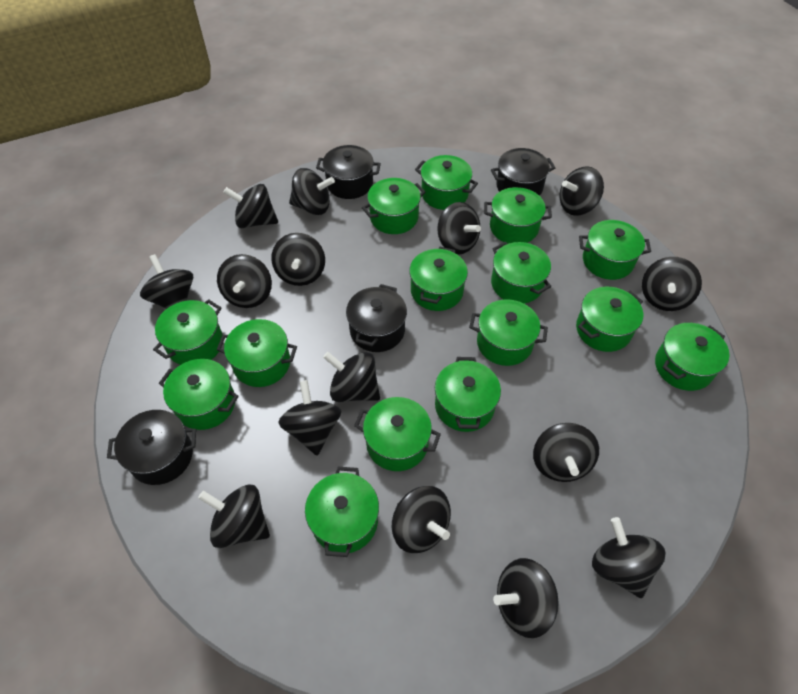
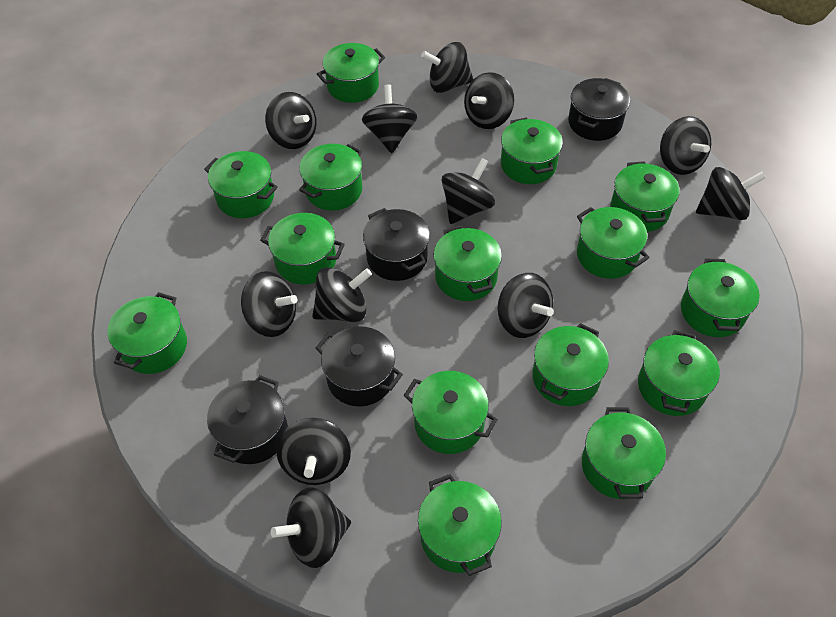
black spinning top: [140,254,194,309] [198,484,270,548] [217,254,272,308] [223,184,278,228] [271,233,325,286] [278,380,341,455] [289,168,335,215] [323,352,380,402] [392,486,451,553] [437,202,481,254] [493,558,559,638] [533,423,599,482] [559,166,604,216] [592,517,666,598] [642,257,702,311] = 15 -> [241,271,297,337] [265,92,317,149] [271,487,351,568] [276,418,351,485] [312,267,372,322] [362,85,418,153] [421,42,473,93] [442,158,495,224] [464,72,514,129] [498,273,554,338] [660,116,711,175] [696,167,766,220] = 12

